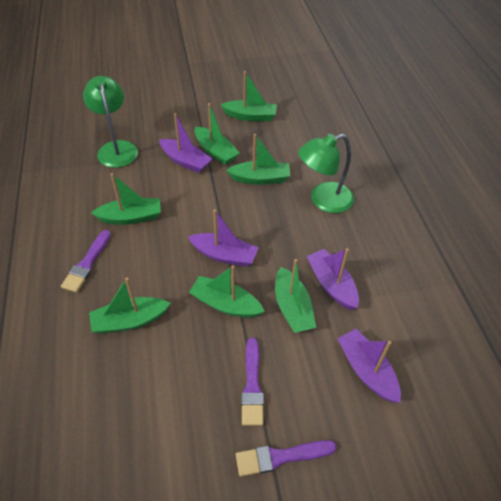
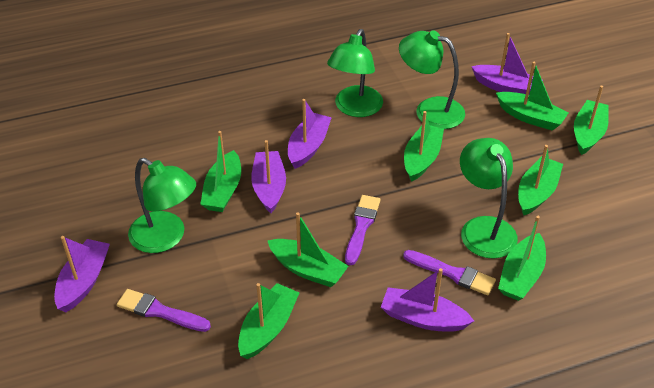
green boat: [89,277,170,334] [91,173,161,225] [189,265,265,318] [195,103,240,165] [221,71,277,121] [227,134,290,185] [275,259,316,333] = 7 -> [200,131,241,212] [238,283,299,359] [267,212,348,287] [404,111,444,182] [496,62,568,131] [498,216,546,301] [518,145,563,216] [574,86,609,155] = 8
green lamp: [83,76,138,168] [298,134,354,213] = 2 -> [128,158,196,253] [327,29,383,117] [399,30,465,129] [460,138,518,259] = 4
purple boat: [159,113,212,173] [188,209,258,267] [307,248,359,310] [338,329,401,403] = 4 -> [54,236,110,312] [251,140,286,213] [288,99,332,169] [381,268,474,332] [471,33,543,94] = 5

